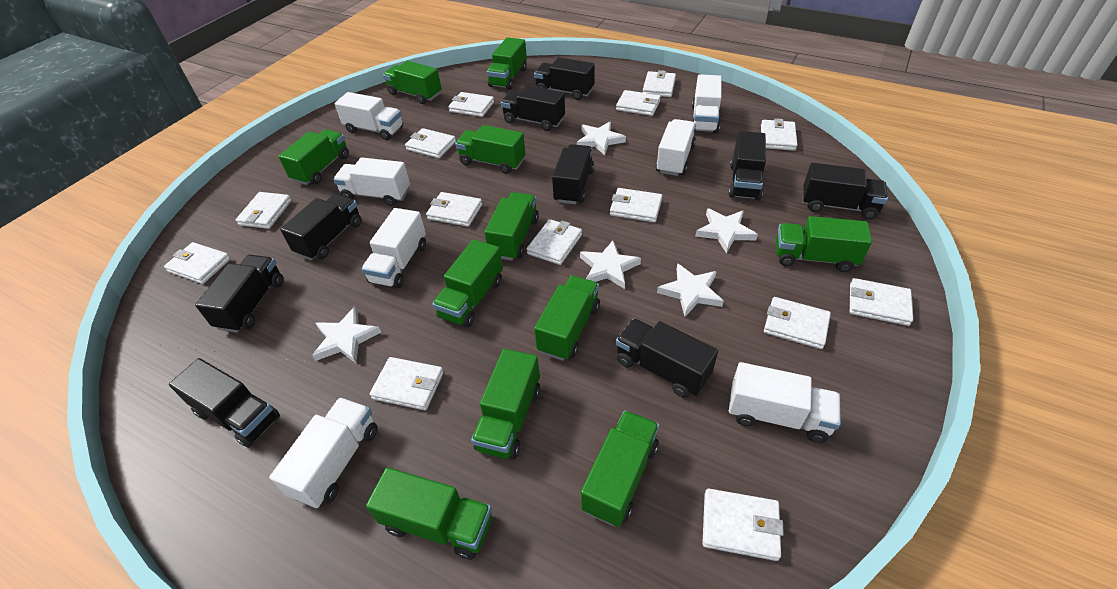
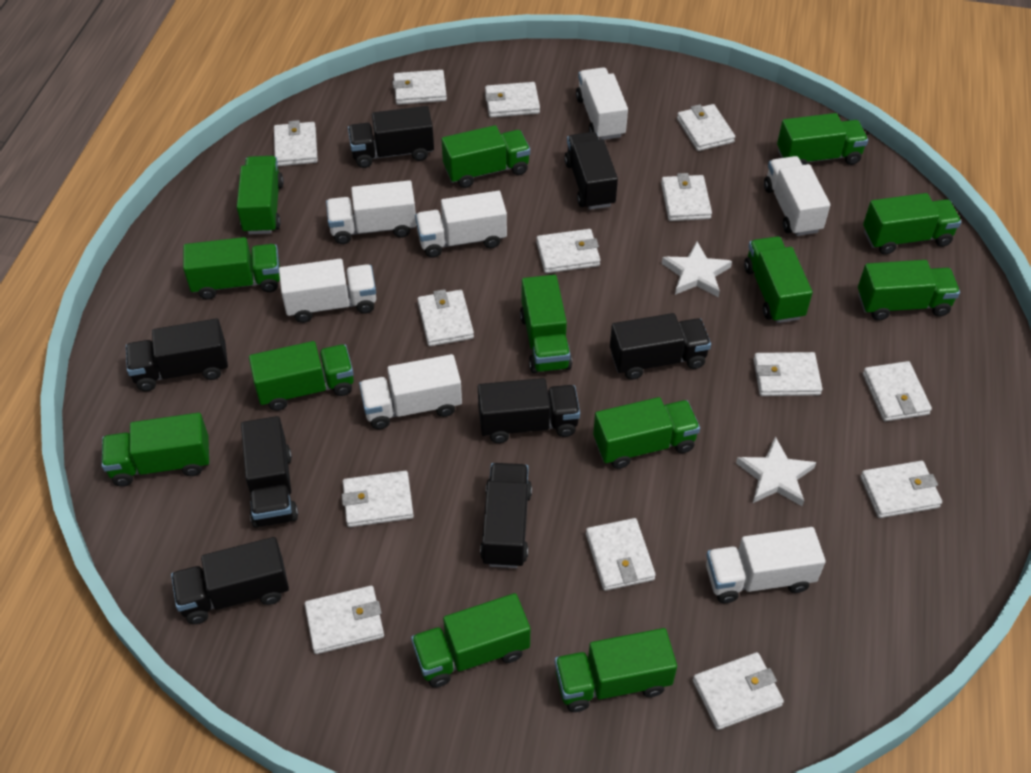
black truck: [169,358,280,448] [195,255,283,333] [280,194,361,260] [501,86,565,131] [534,57,595,100] [552,144,594,204] [616,319,718,398] [728,131,766,200] [803,163,888,220] = 9 -> [126,318,228,391] [171,537,289,624] [241,416,298,528] [348,106,434,168] [478,378,580,443] [480,463,532,568] [564,132,618,210] [610,313,711,380] = 8
green truck: [279,129,349,185] [366,467,492,560] [383,61,442,104] [432,239,503,327] [455,125,525,174] [471,349,540,460] [484,192,539,261] [487,37,527,90] [534,276,600,361] [581,410,659,527] [776,216,872,272] = 11 -> [102,413,209,487] [183,237,280,300] [237,156,284,234] [249,341,354,411] [411,593,530,688] [441,125,530,188] [520,275,572,373] [555,628,677,712] [593,397,700,469] [744,236,813,323] [777,113,868,165] [858,260,960,321] [863,193,961,255] = 13
white star: [312,307,381,363] [577,122,626,155] [580,240,641,289] [657,263,724,317] [695,208,758,254] = 5 -> [662,242,732,297] [736,436,816,506] = 2

